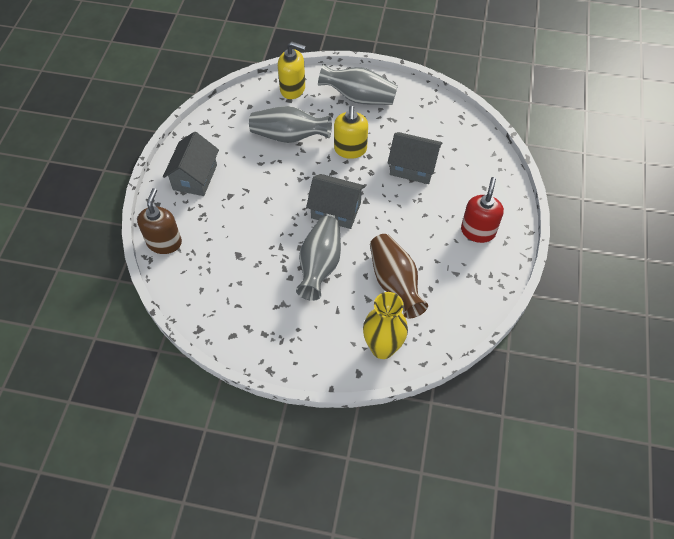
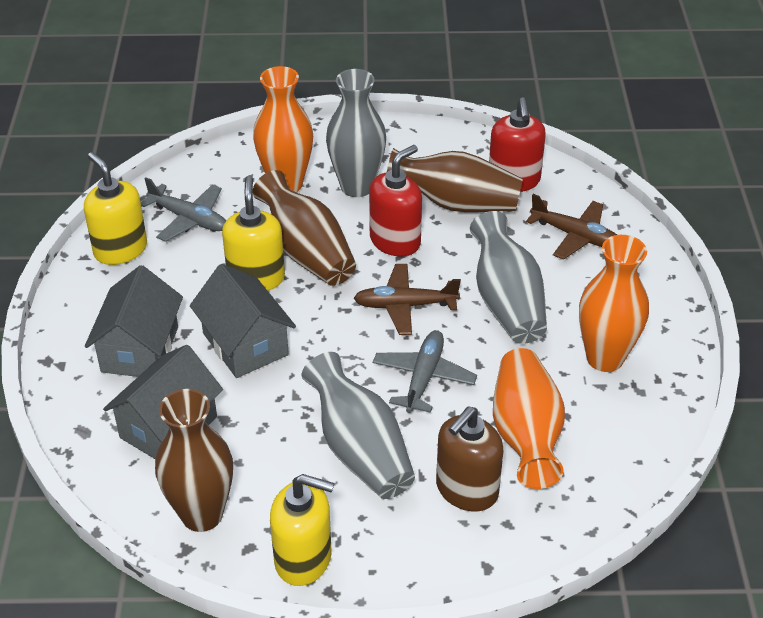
brown plane: none = 0 -> [354,264,461,335] [526,194,617,260] = 2
brown vase: [370,234,428,319] = 1 -> [155,389,233,532] [253,170,356,286] [387,148,523,212] = 3
grey plane: none = 0 -> [141,177,226,242] [373,330,477,413] = 2
orange vase: none = 0 -> [253,66,313,192] [493,348,565,489] [579,235,649,372] = 3
red soap dispenser: [461,177,504,243] = 1 -> [369,145,422,257] [489,97,546,192] = 2
yellow soap dispenser: [278,42,306,99] [334,106,368,159] = 2 -> [84,152,147,265] [222,176,285,291] [270,474,334,586] = 3
yellow vase: [363,292,408,359] = 1 -> none = 0

